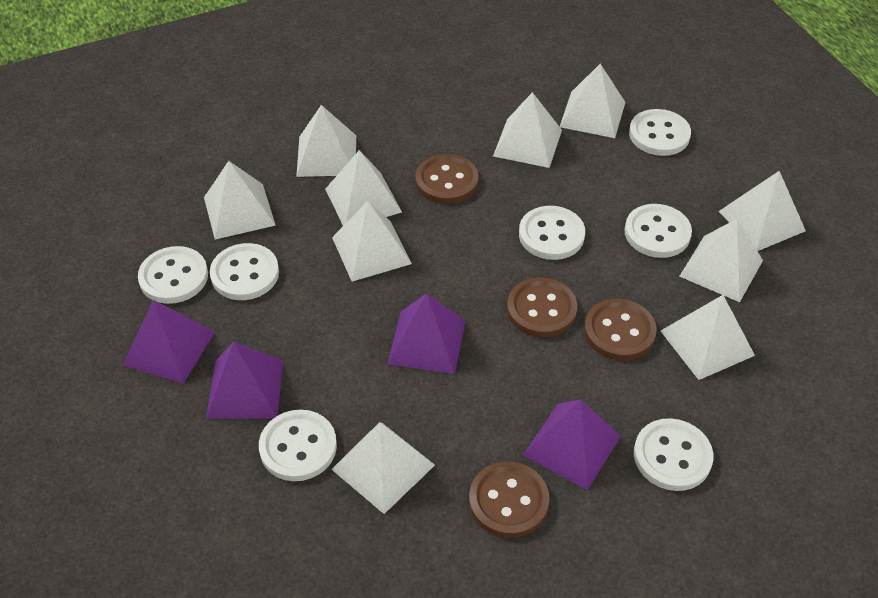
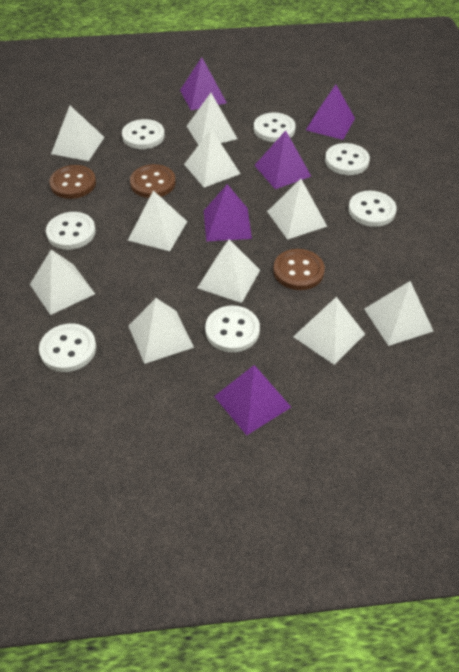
brown button: [415,154,479,204] [469,461,550,538] [507,277,577,338] [584,299,657,360] = 4 -> [49,165,96,199] [130,164,176,198] [273,249,325,290] = 3
purple pyramid: [123,300,215,384] [206,342,283,419] [388,293,466,374] [523,400,621,490] = 4 -> [180,57,227,110] [204,184,252,241] [214,365,291,435] [254,130,312,189] [306,85,355,140] = 5

